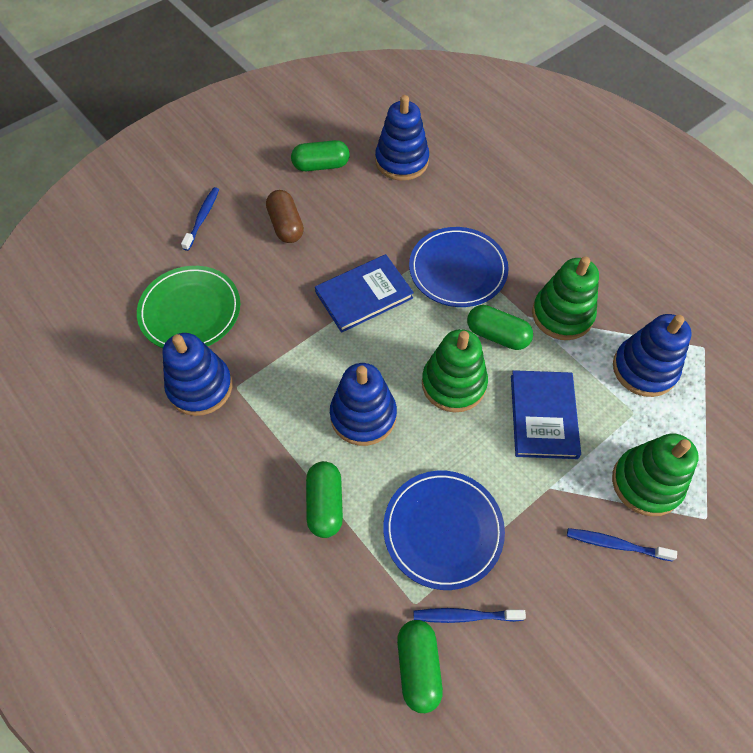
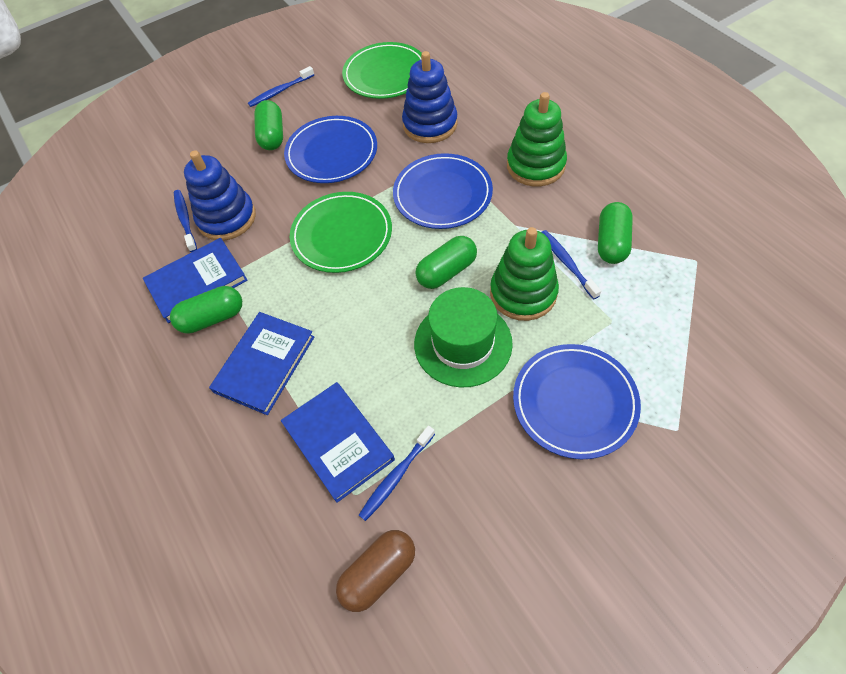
blue book: [315,254,414,333] [511,370,581,459] = 2 -> [143,238,248,323] [209,312,314,415] [281,382,395,503] = 3
blue plate: [383,471,505,590] [409,227,509,307] = 2 -> [284,116,377,183] [393,153,493,229] [513,344,641,459] = 3
blue stacking toy: [162,333,232,416] [330,363,397,446] [375,95,429,181] [613,314,692,397] = 4 -> [184,150,256,241] [402,51,458,143] = 2
blue toothbrush: [181,187,219,251] [414,608,526,623] [567,528,677,561] = 3 -> [174,190,197,252] [248,66,314,107] [359,426,435,521] [541,230,601,299] = 4
green hat: none = 0 -> [414,287,513,388] = 1
green plate: [137,266,240,348] = 1 -> [290,192,392,273] [342,42,422,99] = 2
green stacking toy: [422,329,488,413] [532,256,599,340] [612,434,699,517] = 3 -> [490,227,559,321] [507,92,567,186] = 2

